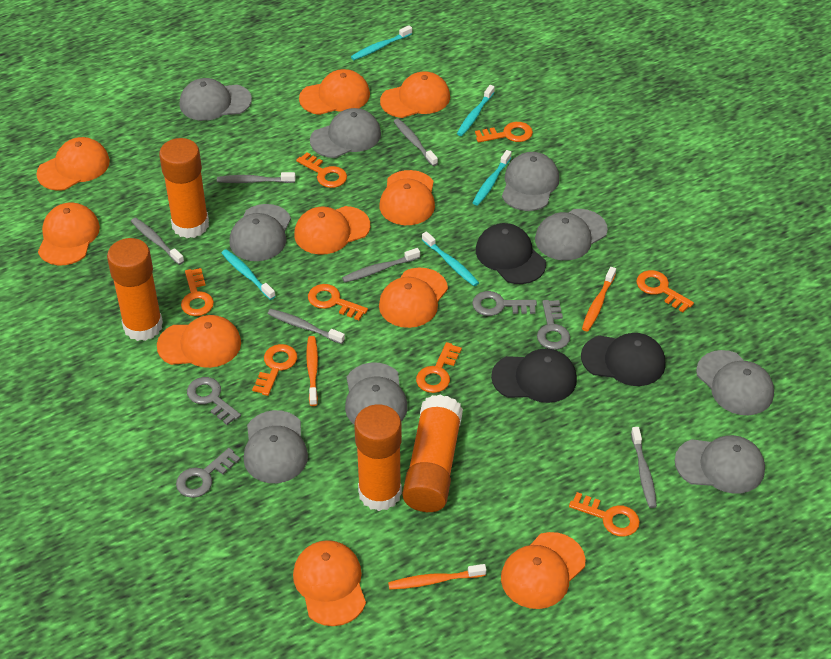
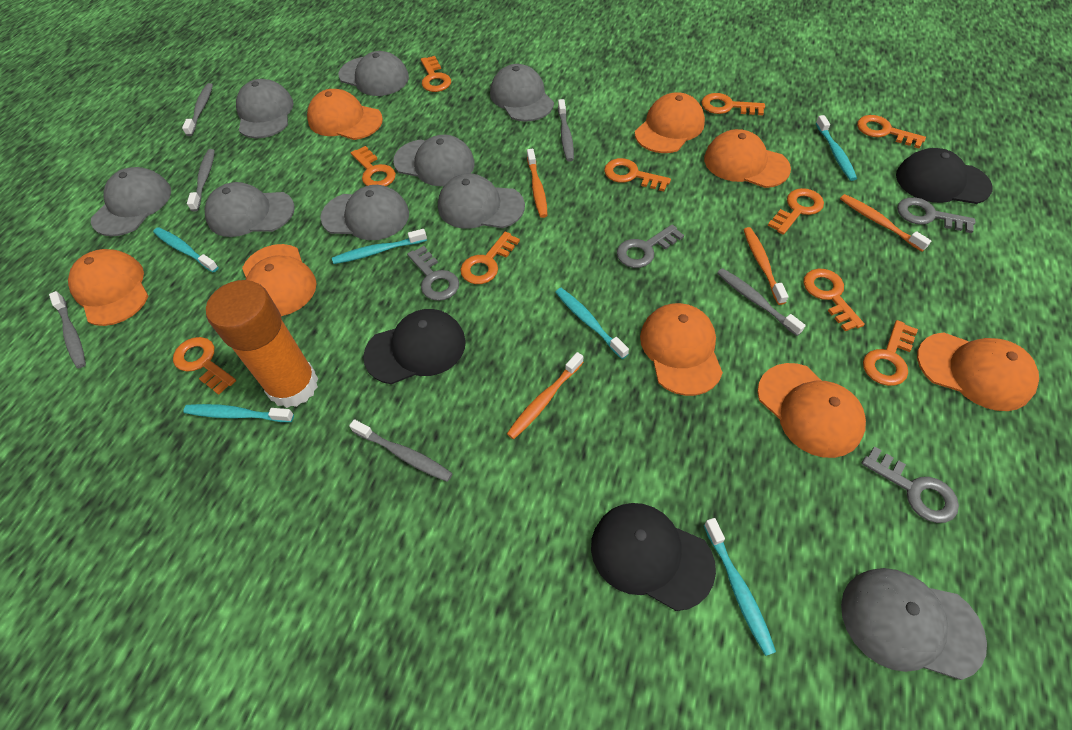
orange cap: [36,137,110,191] [38,203,100,265] [157,315,241,368] [293,540,366,626] [294,206,370,255] [299,69,370,115] [379,170,435,225] [379,268,448,328] [380,72,450,118] [501,532,585,609] = 10 -> [68,249,148,326] [242,244,316,316] [307,89,383,140] [635,92,705,153] [640,303,723,396] [704,129,791,188] [757,363,866,458] [917,332,1039,411] = 8
orange glue stick: [107,238,163,341] [159,138,209,238] [354,404,402,511] [402,395,463,512] = 4 -> [206,280,318,408] = 1
orange key: [181,268,214,316] [252,344,297,396] [296,152,347,188] [308,284,368,321] [416,342,462,393] [475,122,533,143] [569,492,640,537] [636,270,694,312] = 8 -> [173,337,236,395] [351,146,396,186] [421,56,451,92] [460,232,520,284] [604,158,671,191] [701,93,765,116] [768,188,824,235] [803,269,865,331] [857,115,926,149] [863,320,918,386] = 10
orange toothbrush: [306,336,318,406] [388,564,486,590] [582,267,616,331] = 3 -> [507,352,583,439] [527,149,548,218] [743,227,789,305] [840,194,931,251] = 4
turquoise toothbrush: [221,249,275,300] [351,25,412,60] [422,231,479,286] [457,85,495,136] [473,150,512,206] = 5 -> [153,227,219,272] [183,404,294,422] [332,229,427,264] [555,288,629,359] [704,518,776,656] [816,115,857,181] = 6

